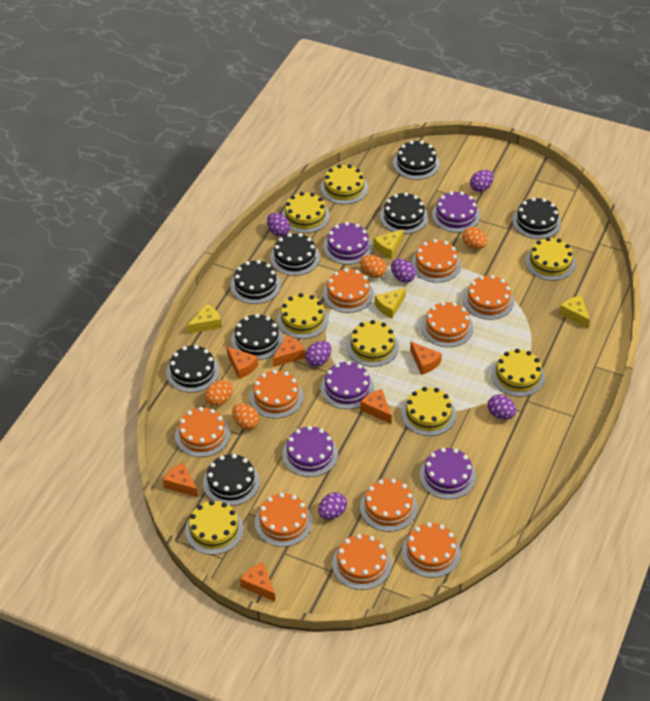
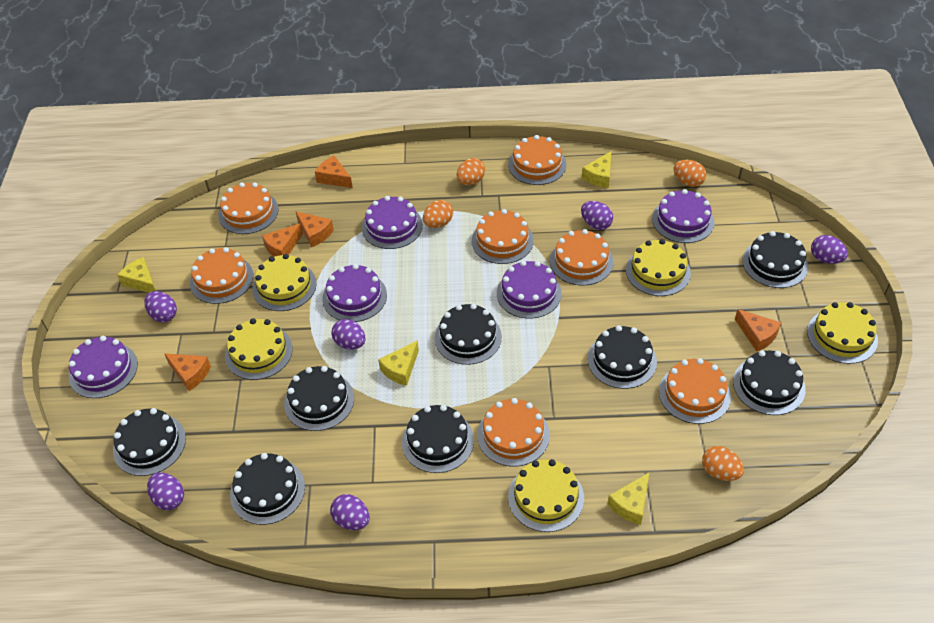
orange cake: [175,407,230,457] [249,370,303,418] [255,493,313,547] [323,268,374,313] [332,534,392,590] [360,479,418,532] [402,522,461,578] [411,239,461,283] [421,302,473,347] [463,275,514,320] = 10 -> [190,247,254,304] [218,183,279,234] [472,209,534,264] [477,398,550,467] [508,135,566,185] [550,229,613,286] [659,358,731,424] = 7
orange cheese: [163,462,198,497] [227,347,258,379] [240,562,275,601] [272,335,305,367] [360,389,392,424] [410,342,442,375] = 6 -> [164,353,211,391] [262,223,303,257] [296,211,334,247] [315,156,353,188] [735,309,781,352] = 5
yellow cake: [185,500,243,555] [277,293,329,339] [282,192,330,233] [321,164,368,205] [346,320,399,367] [401,387,456,436] [491,349,545,397] [525,237,576,281] = 8 -> [225,318,293,380] [253,254,317,311] [508,459,584,532] [626,239,691,296] [807,302,878,364] = 5

